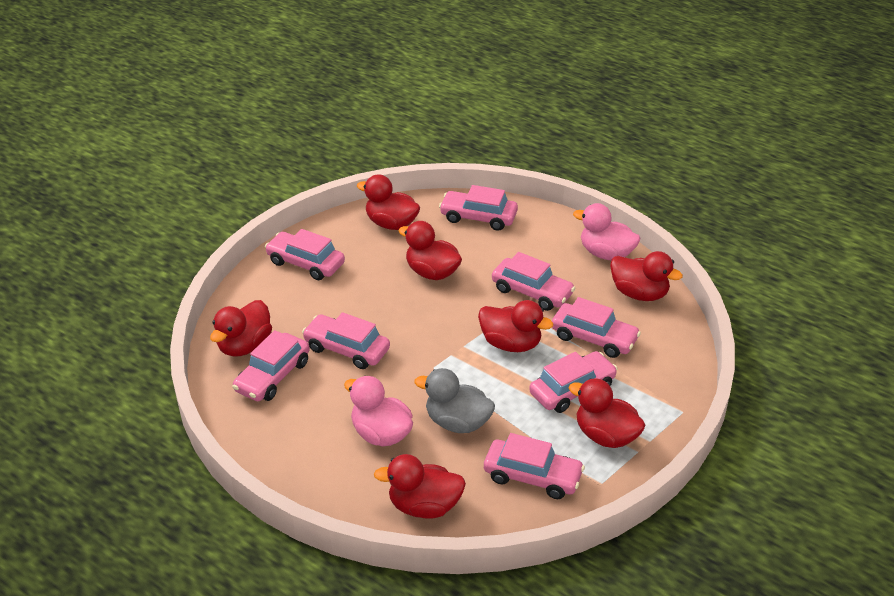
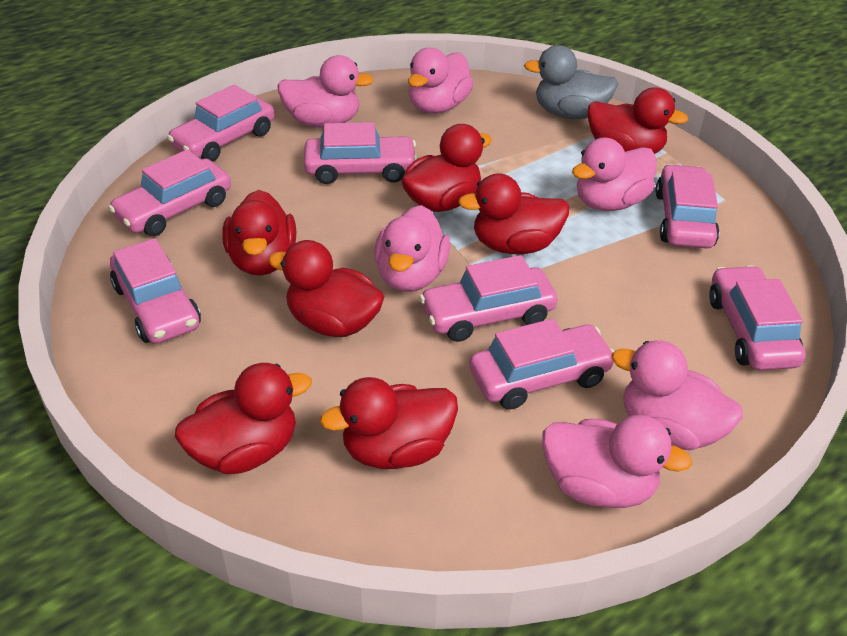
pink duck: [344,376,413,447] [573,203,640,260] = 2 -> [277,55,374,128] [374,205,450,292] [408,48,474,114] [542,415,692,508] [572,138,657,211] [611,340,743,450] = 6

